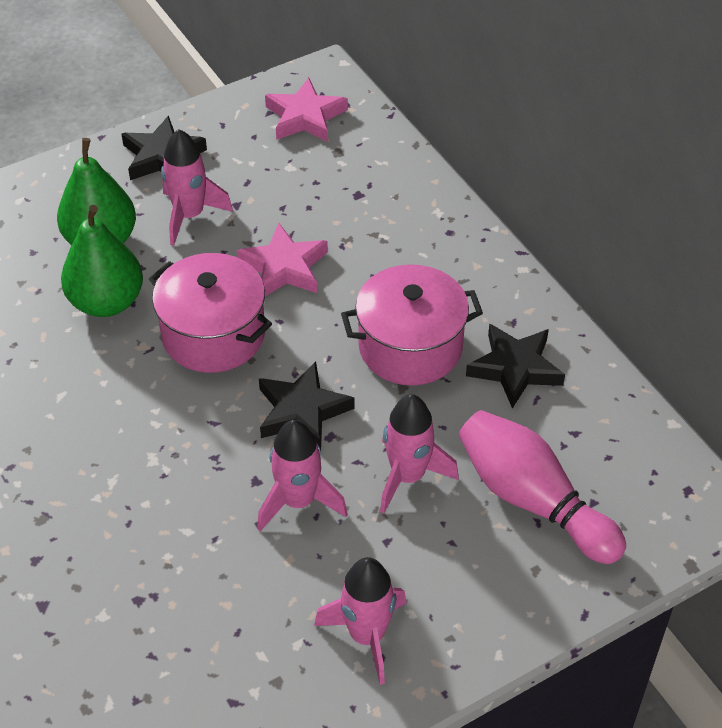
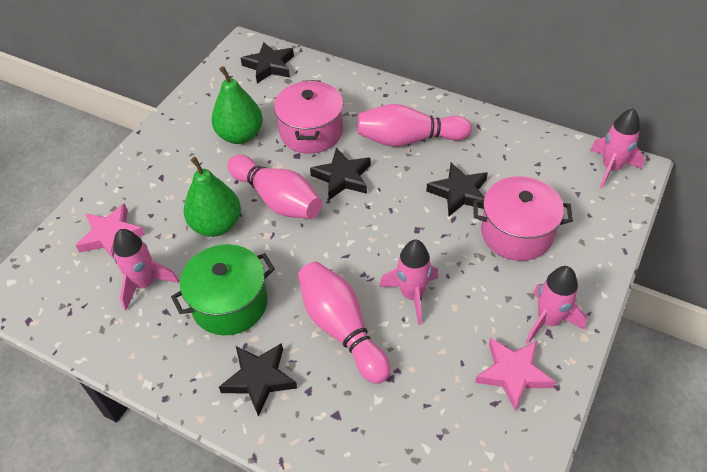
black star: [122,116,207,180] [259,361,354,450] [466,324,565,409] = 3 -> [219,343,297,417] [241,42,294,83] [310,148,371,200] [426,162,488,216] = 4
green pot: none = 0 -> [171,244,275,335] = 1
pink bowling pin: [459,410,626,564] = 1 -> [227,155,322,219] [298,261,391,384] [357,104,472,147] = 3

